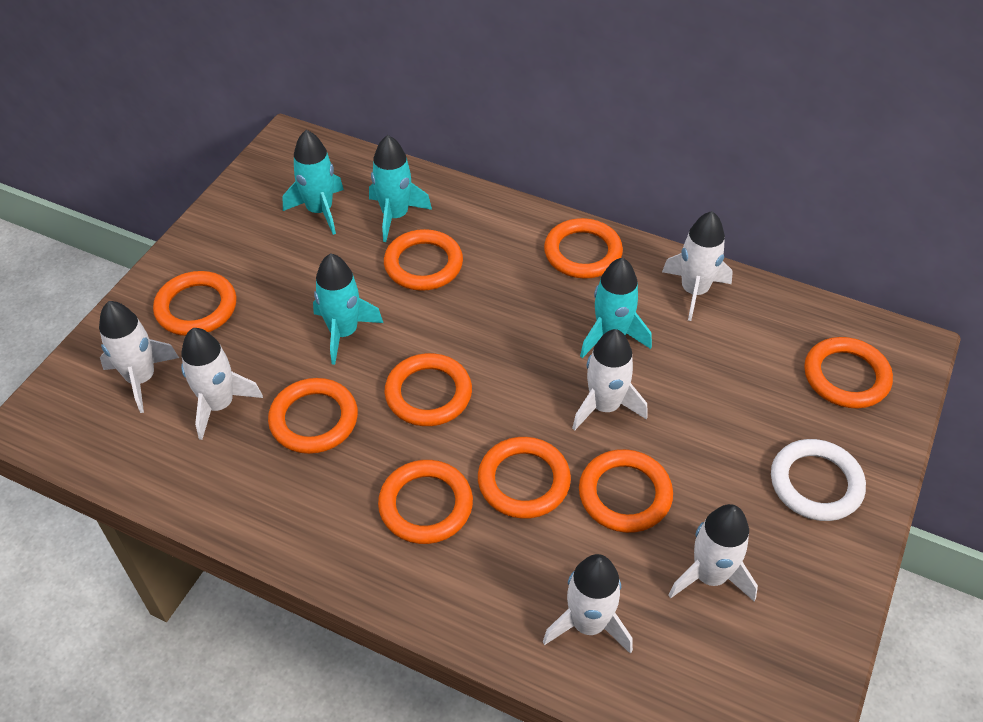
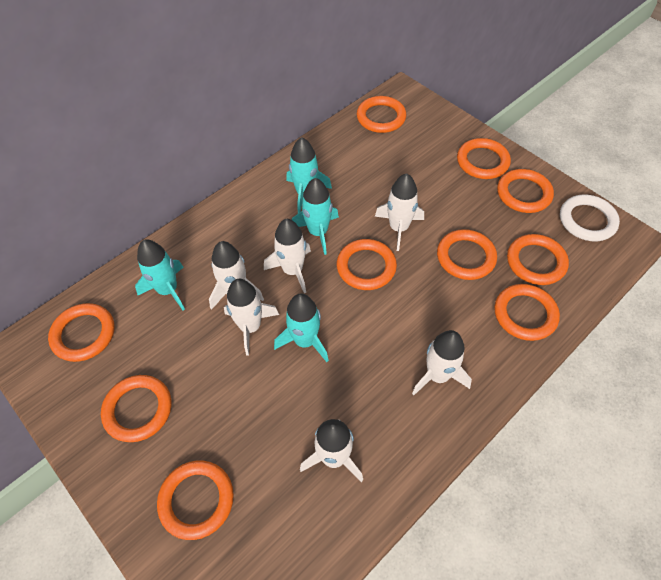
orange ring: [153,271,237,336] [268,378,358,454] [378,460,473,544] [384,229,463,291] [384,353,472,426] [478,437,571,519] [544,218,623,278] [579,449,673,533] [804,337,893,408] = 9 -> [48,303,115,362] [101,375,171,442] [157,461,234,540] [337,239,397,290] [357,96,406,133] [437,229,497,280] [457,138,511,179] [494,284,560,341] [497,169,554,213] [507,234,569,285] = 10

